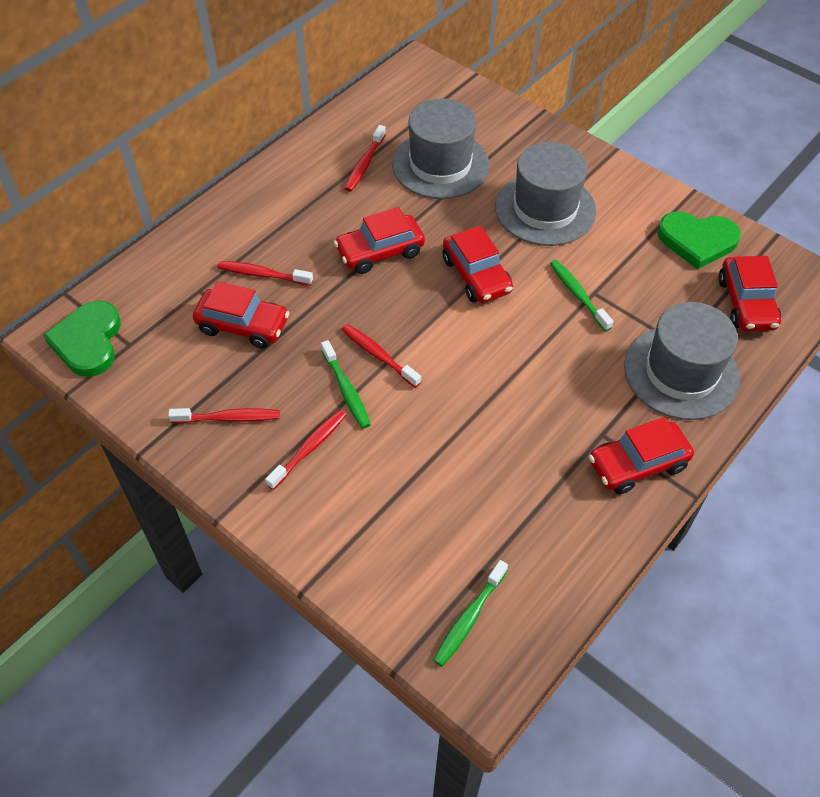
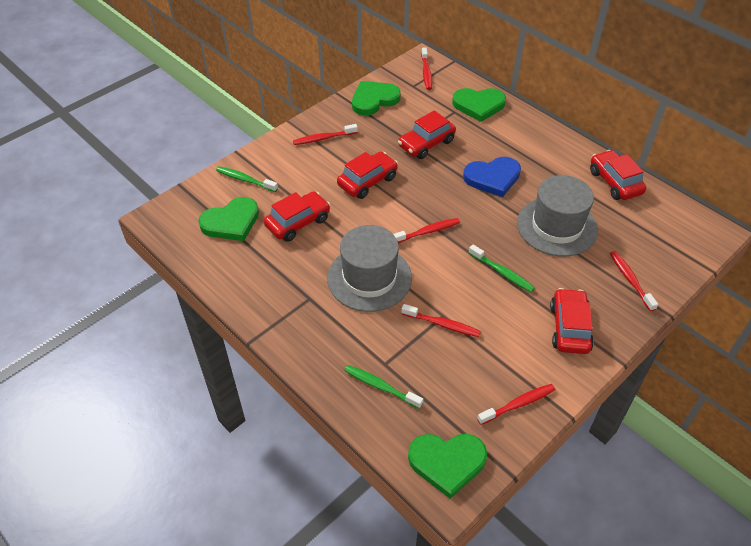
blue heart: none = 0 -> [463,157,521,197] = 1
green heart: [43,301,121,377] [657,212,741,269] = 2 -> [198,197,259,241] [352,81,401,115] [408,434,487,499] [452,88,506,122] = 4
grey hat: [392,98,490,199] [495,142,596,246] [624,302,740,420] = 3 -> [327,225,412,312] [517,175,598,256] = 2
red toothbrush: [168,408,280,423] [218,261,313,286] [265,410,346,490] [341,324,421,388] [344,125,386,192] = 5 -> [293,124,358,145] [393,218,460,243] [401,304,481,337] [421,48,432,90] [477,384,555,425] [610,251,658,311] = 6

